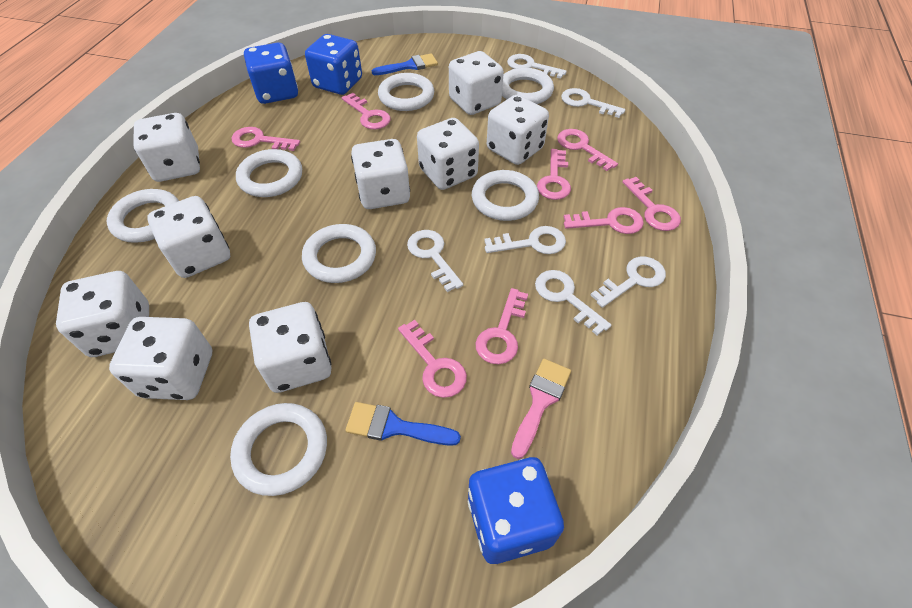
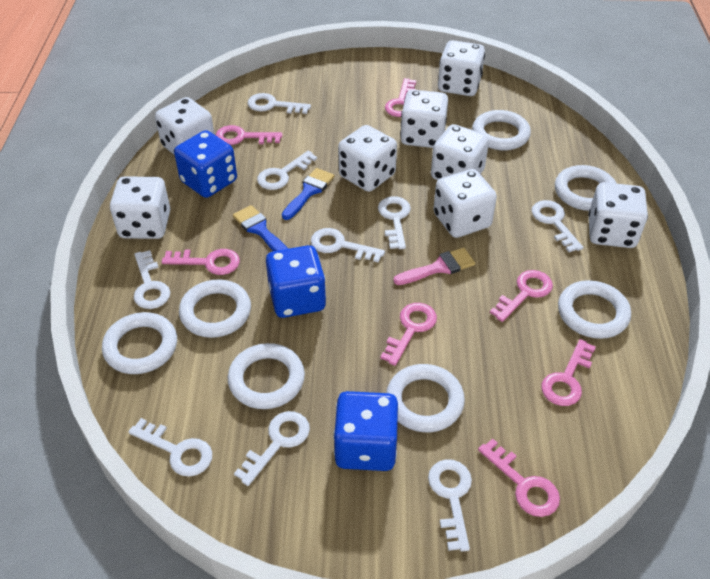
pink key: [232,127,300,151] [342,93,390,129] [398,320,467,398] [475,288,528,364] [537,149,571,200] [557,129,618,171] [564,207,644,234] [622,177,681,231] = 8 -> [162,249,240,275] [216,125,282,145] [380,303,437,366] [385,78,416,117] [478,439,560,517] [490,270,553,322] [542,339,596,406] = 7
white dice: [56,271,149,357] [109,317,212,400] [133,113,200,182] [147,196,230,278] [249,302,332,393] [351,139,410,209] [417,118,479,190] [449,51,504,115] [487,95,549,165] = 9 -> [110,176,170,239] [155,97,215,154] [338,125,397,192] [400,90,448,148] [431,124,489,180] [434,169,497,238] [438,40,485,96] [588,182,648,248] = 8
white key: [407,230,463,292] [484,226,566,254] [507,54,567,79] [535,270,611,336] [561,88,626,118] [591,256,666,308] = 6 -> [128,418,212,476] [134,250,170,309] [234,411,310,486] [248,93,311,114] [257,151,317,190] [311,228,385,263] [378,196,411,249] [428,459,472,552] [531,200,583,252] = 9

